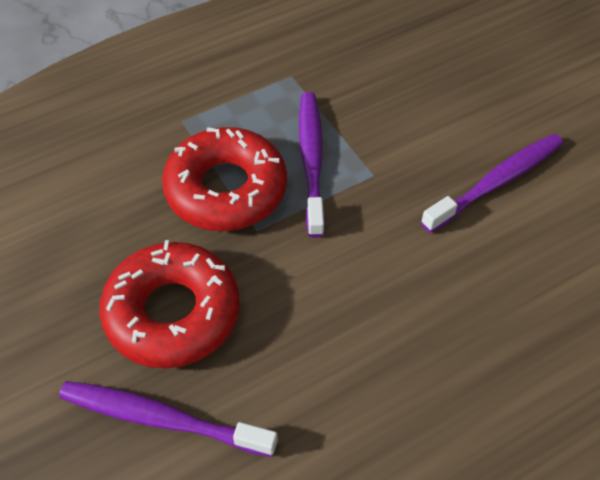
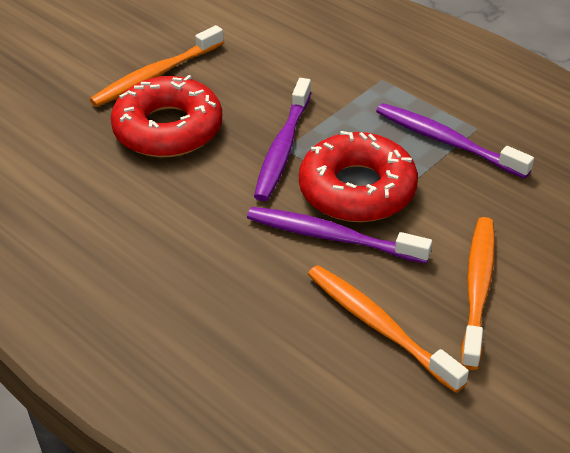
orange toothbrush: none = 0 -> [89,25,224,107] [308,265,469,393] [461,217,495,370] = 3

